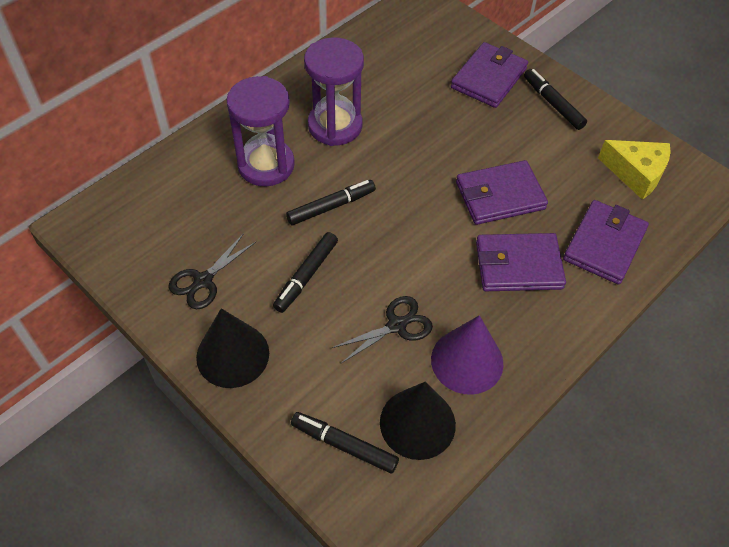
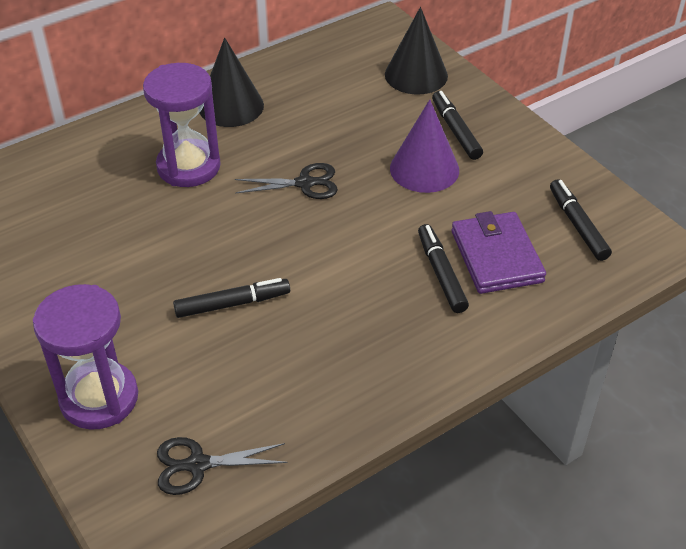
purple wallet: [451,42,528,108] [456,160,548,225] [476,233,566,291] [563,200,649,285] = 4 -> [452,211,546,294] = 1
yellow cheese: [598,140,671,200] = 1 -> none = 0

